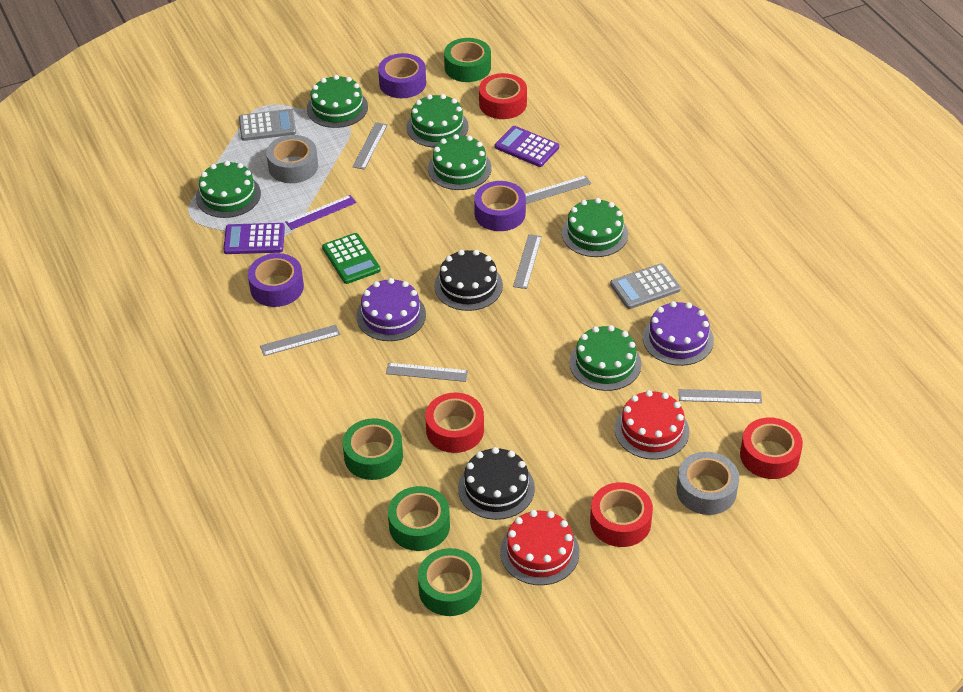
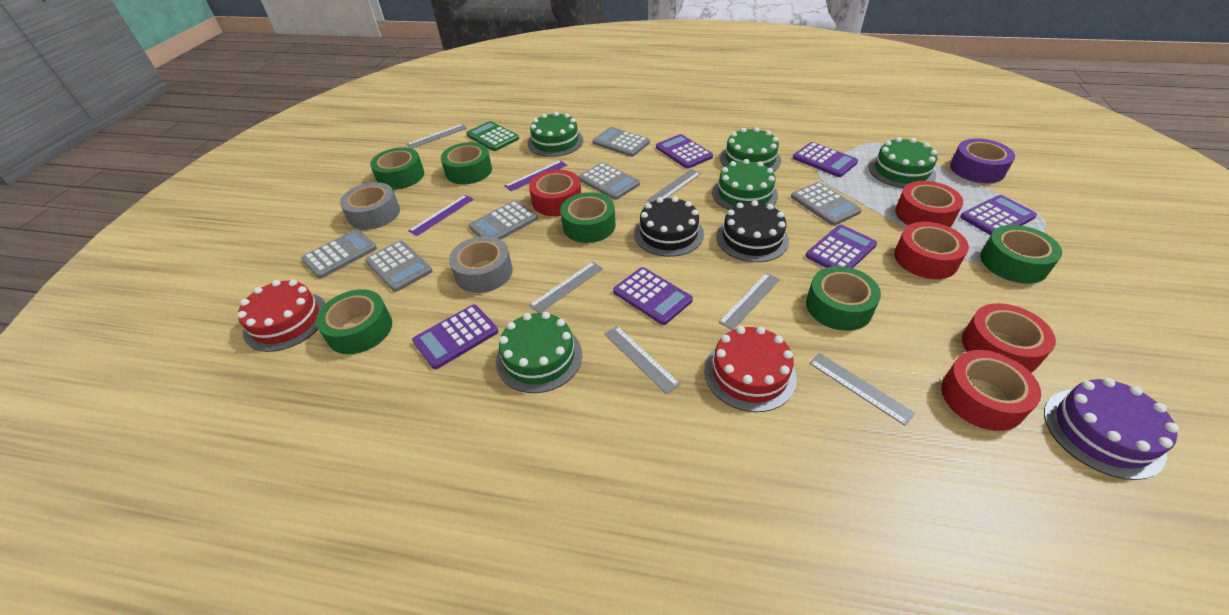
green cake: [196,161,261,218] [307,75,368,128] [406,94,468,148] [428,134,492,190] [562,198,628,257] [569,325,641,391] = 6 -> [496,312,582,393] [528,112,583,157] [712,159,778,210] [720,127,781,172] [869,137,937,188] = 5
green tape: [343,418,403,480] [388,486,450,551] [418,548,482,616] [444,38,491,82] = 4 -> [316,289,392,354] [370,147,424,190] [441,142,492,184] [560,192,616,243] [806,266,881,331] [980,225,1062,284] = 6
grey calculator: [239,109,296,141] [610,263,681,309] = 2 -> [301,229,377,279] [365,241,433,292] [469,200,538,240] [578,162,640,200] [592,127,650,157] [791,182,862,226] = 6
purple cake: [356,278,426,341] [643,301,714,366] = 2 -> [1044,378,1179,480] = 1
purple calculator: [223,223,285,254] [495,126,559,167] = 2 -> [412,305,498,369] [613,267,693,325] [656,134,713,169] [793,142,858,177] [805,225,877,268] [960,195,1037,236] = 6
purple ruler: [285,195,357,230] = 1 -> [408,195,474,236] [504,160,567,191] = 2
purple tape: [248,253,304,307] [378,53,426,98] [474,181,526,231] = 3 -> [950,138,1015,183] = 1
red tape: [425,393,484,453] [479,73,527,119] [590,482,653,547] [740,417,803,479] = 4 -> [529,170,581,216] [894,222,969,279] [895,181,963,227] [941,350,1041,431] [962,303,1056,373] = 5

